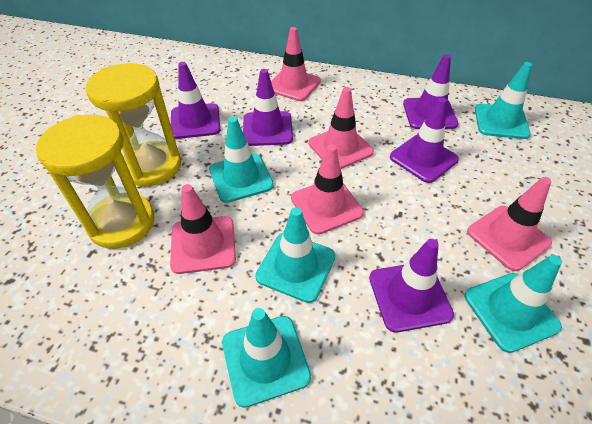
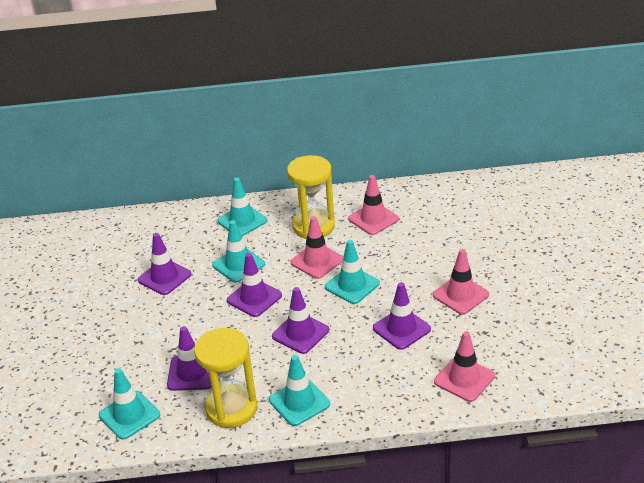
pink traffic cone: [170,184,236,274] [271,27,321,101] [291,145,364,235] [309,87,374,169] [467,177,552,271] = 5 -> [290,216,343,279] [348,175,399,235] [433,249,489,314] [434,331,495,402] = 4

